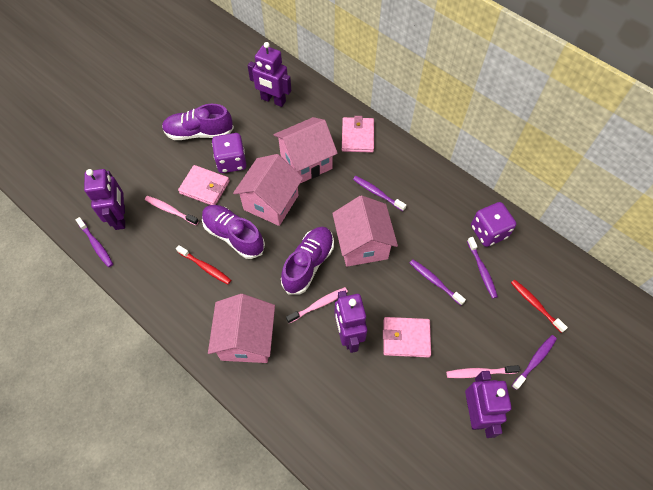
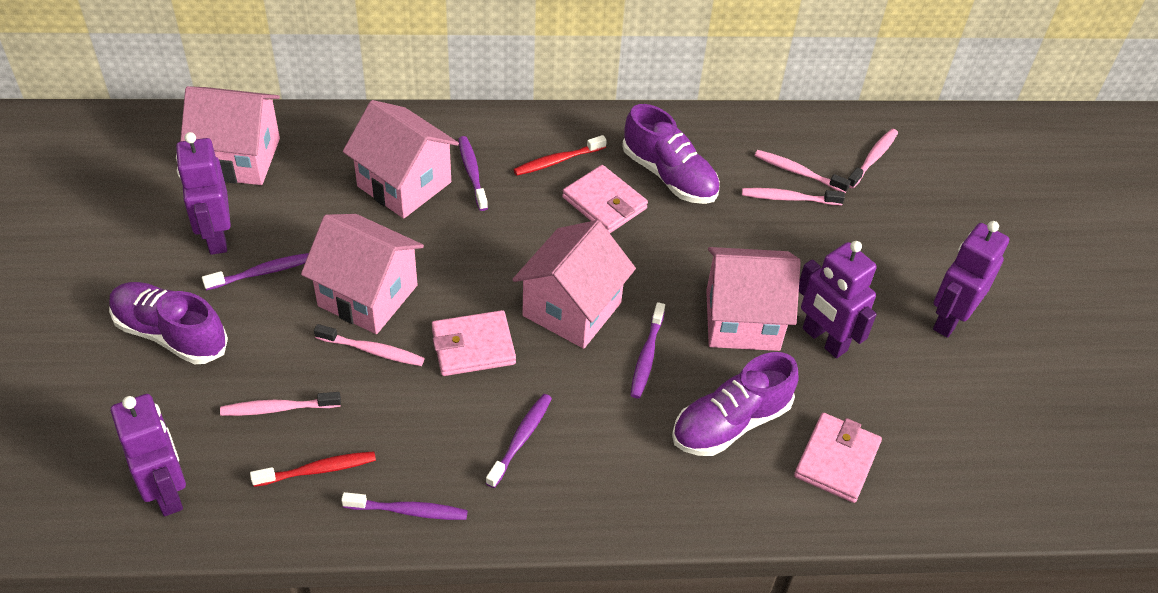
pink house: [208,294,275,363] [233,154,303,226] [274,117,338,183] [332,195,398,267] = 4 -> [180,86,280,185] [301,214,424,334] [343,100,459,219] [512,220,636,349] [706,247,801,351] = 5
pink toothbrush: [145,196,199,225] [286,287,348,323] [446,365,520,378] = 3 -> [220,392,341,416] [314,324,425,366] [742,188,845,205] [754,150,851,193] [848,129,898,189] = 5
purple dice: [212,133,246,173] [471,202,516,247] = 2 -> none = 0

